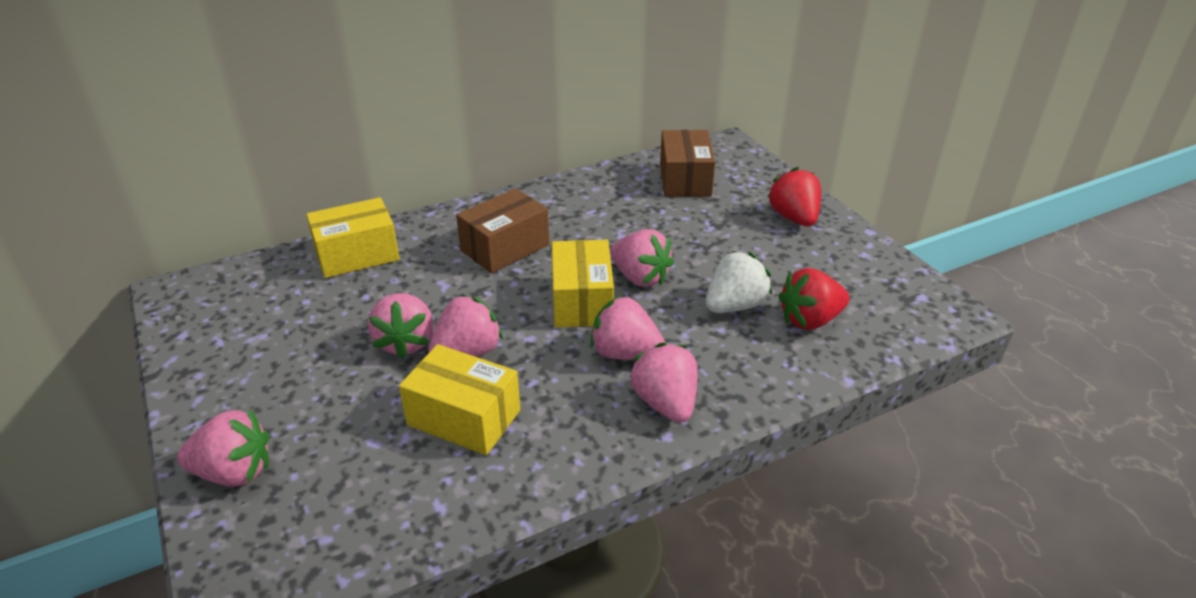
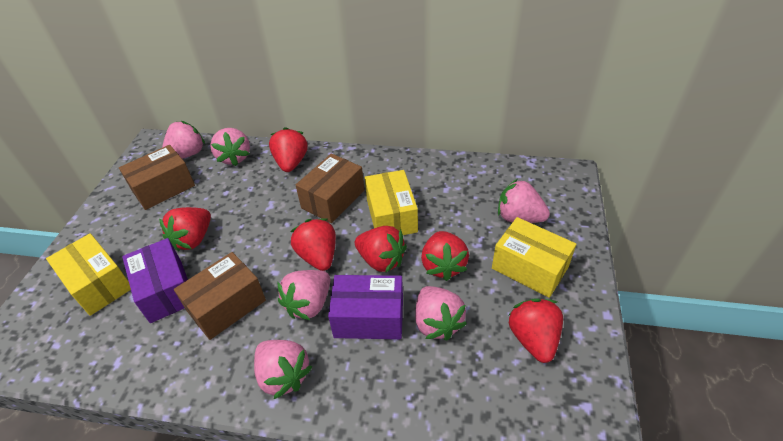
brown box: [456,188,549,273] [660,130,715,197] = 2 -> [119,145,195,210] [174,252,266,340] [296,153,365,223] = 3
purple box: none = 0 -> [122,238,188,323] [328,275,403,339] = 2
red strawberry: [768,167,821,226] [778,268,850,330] = 2 -> [159,207,211,251] [269,127,308,172] [290,218,336,271] [355,226,407,273] [421,231,469,281] [508,299,563,363] = 6
white strawberry: [706,251,772,313] = 1 -> none = 0

